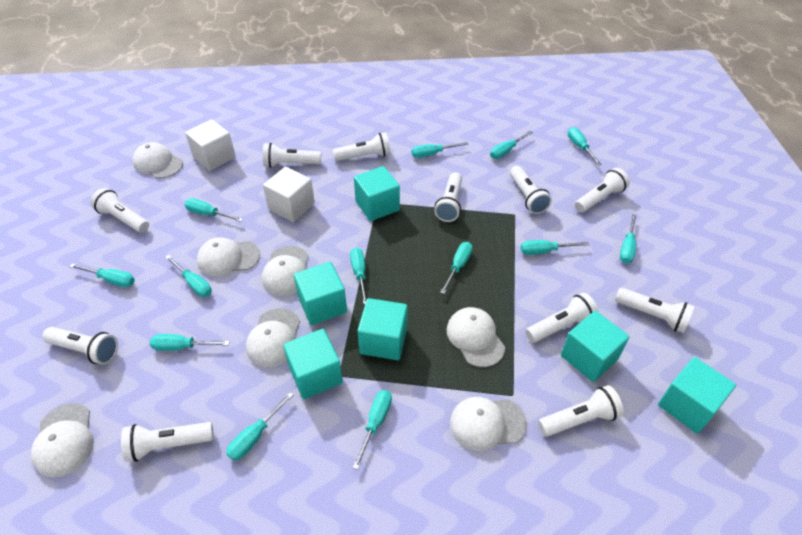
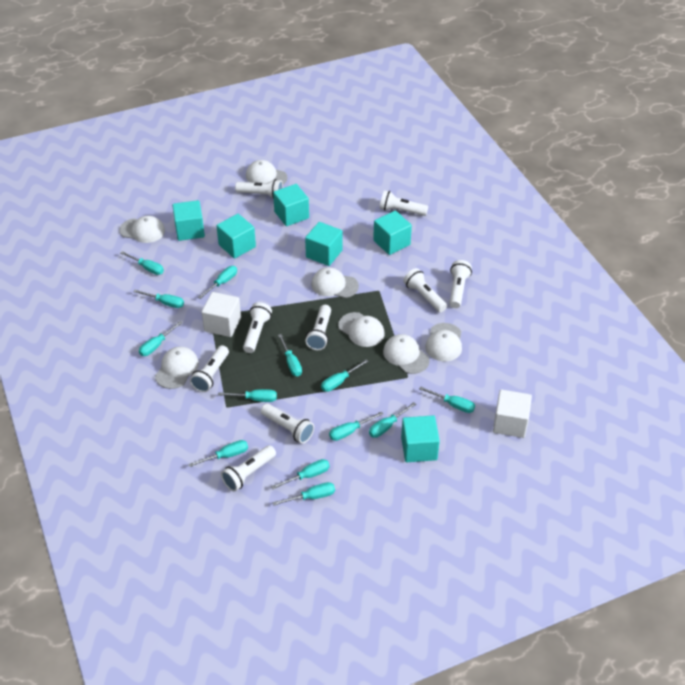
white flashlight: [42,327,118,365] [90,188,149,233] [121,422,213,462] [263,143,321,168] [333,132,391,161] [434,172,462,222] [510,166,552,214] [526,293,599,343] [538,385,624,437] [575,168,630,213] [615,288,695,333] = 11 -> [190,345,229,392] [221,445,276,492] [235,179,283,199] [243,302,272,353] [261,404,314,444] [305,305,331,350] [380,190,429,216] [403,268,447,312] [449,260,472,308] = 9

